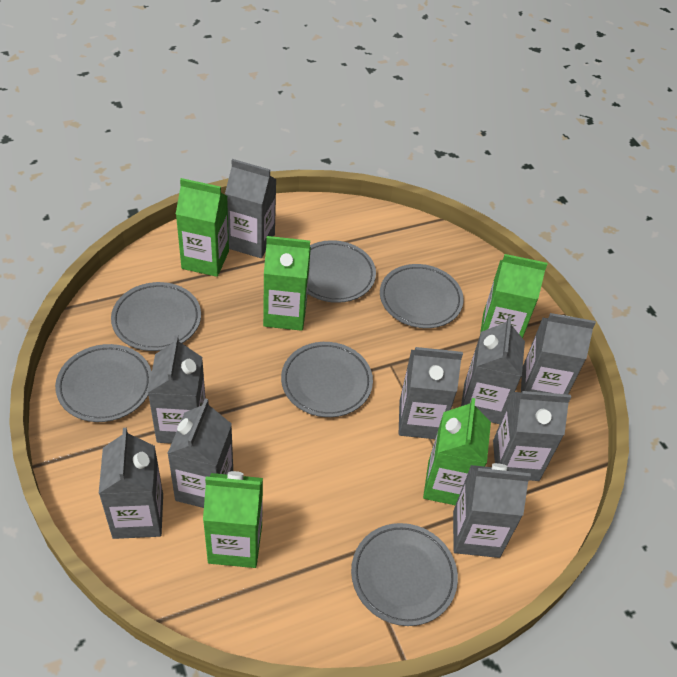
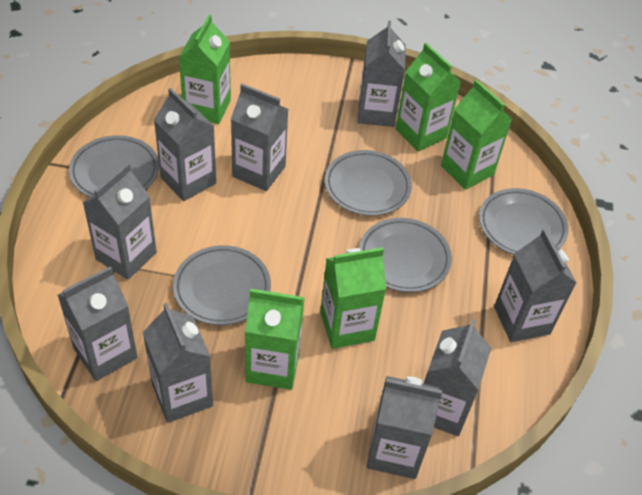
grey plate: [55,344,152,422] [111,282,201,351] [281,342,373,417] [307,240,376,303] [351,523,458,626] [380,264,463,328] = 6 -> [69,135,159,197] [173,245,271,325] [325,150,412,216] [359,218,452,292] [479,188,569,255] = 5

